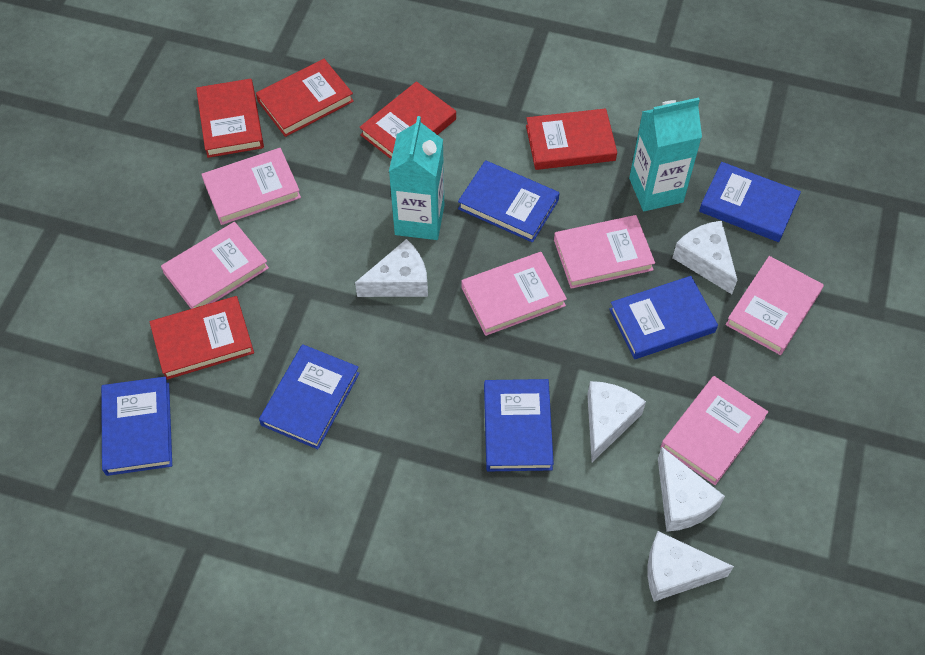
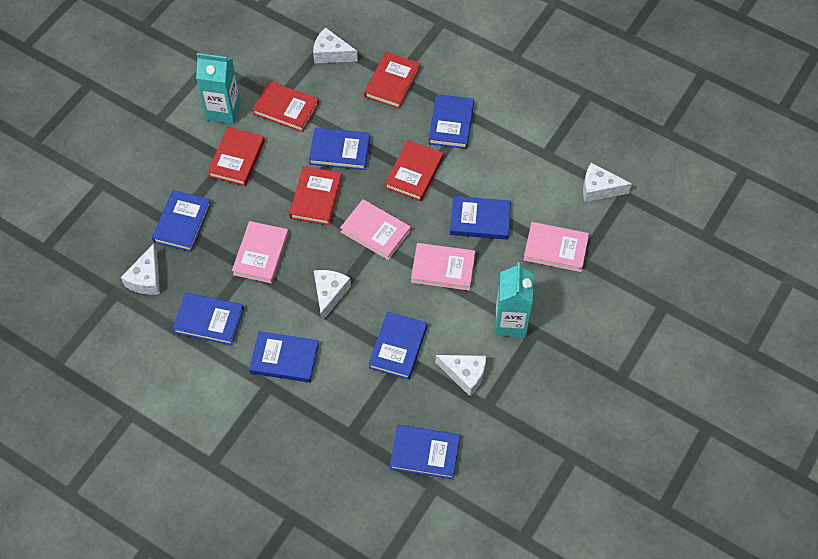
blue book: [101,377,172,476] [259,344,360,449] [458,160,559,243] [484,379,554,471] [609,276,718,359] [699,162,801,242] = 6 -> [152,190,211,252] [172,293,244,346] [249,331,319,383] [309,128,370,170] [368,312,427,380] [390,425,460,479] [429,94,474,149] [450,196,511,240] = 8
pink book: [161,222,269,309] [201,148,301,225] [461,252,567,336] [554,215,655,289] [661,376,768,485] [726,256,824,355] = 6 -> [232,221,289,284] [340,199,411,260] [411,243,475,291] [523,222,589,272] = 4

